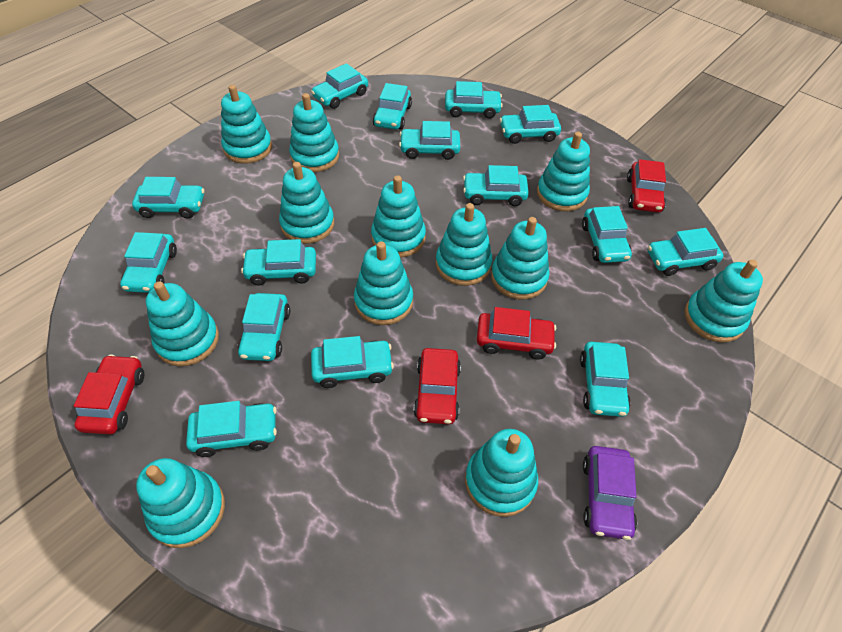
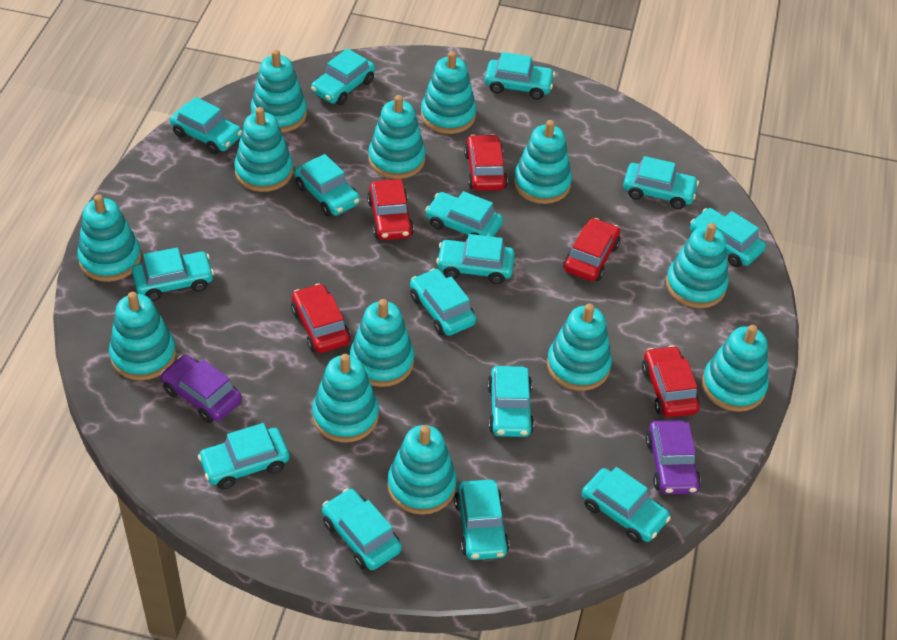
purple car: [583,446,637,540] = 1 -> [161,355,242,423] [646,420,701,495] = 2
red car: [74,354,144,435] [413,348,461,424] [477,307,556,359] [627,159,666,213] = 4 -> [291,283,351,353] [367,179,414,240] [464,134,508,191] [563,218,620,281] [642,345,700,417] = 5
turquoise stacking toy: [136,458,225,548] [146,281,219,366] [221,85,272,164] [279,162,334,244] [289,93,339,172] [354,241,413,325] [371,175,426,257] [436,203,492,286] [465,429,538,517] [491,217,550,300] [537,132,590,211] [684,260,763,343] = 12 -> [77,194,141,282] [109,292,176,380] [234,107,293,192] [251,50,307,133] [312,354,379,443] [350,299,414,387] [368,95,426,179] [387,425,457,515] [421,51,476,134] [514,120,572,204] [547,304,612,391] [666,223,728,308] [702,325,769,412] = 13

